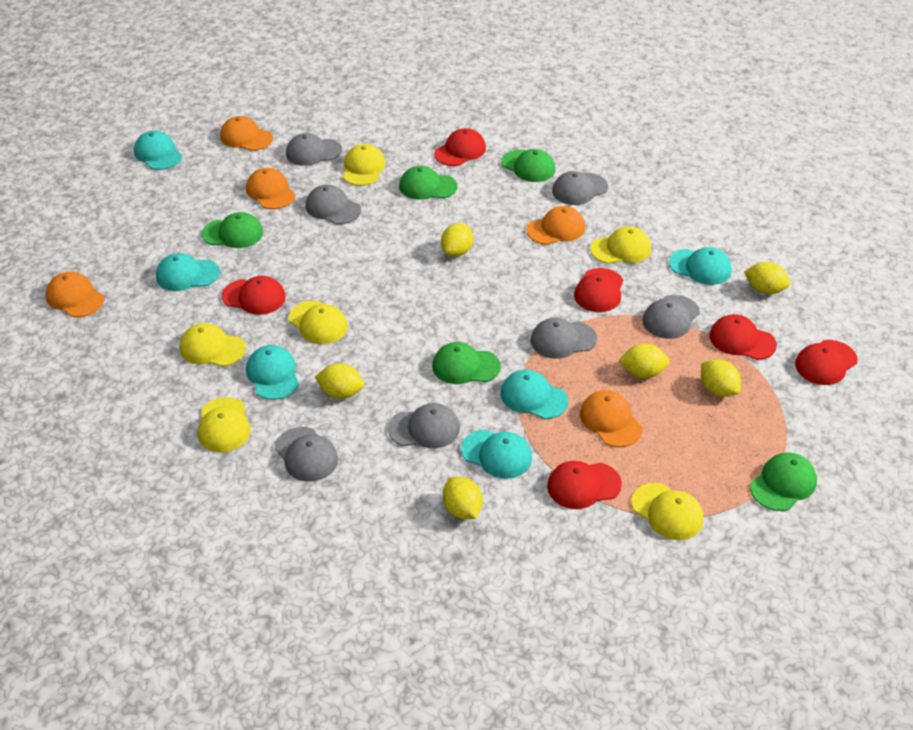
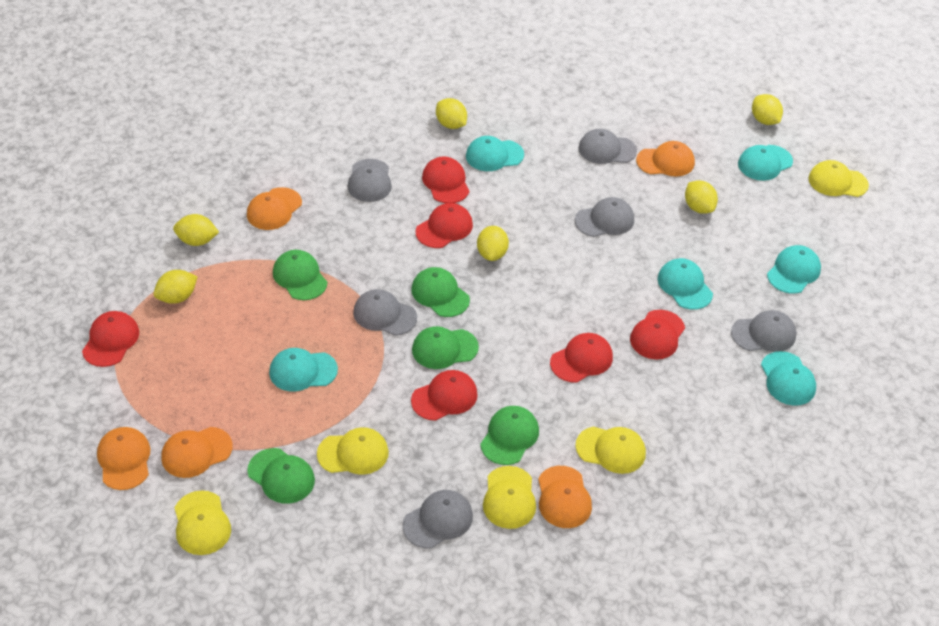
grey cap: [275,427,338,481] [286,133,342,166] [306,185,361,224] [388,403,460,448] [531,318,597,359] [552,171,608,205] [643,295,700,339] = 7 -> [348,159,392,202] [353,289,417,336] [403,490,473,548] [575,197,634,237] [579,129,637,164] [731,310,796,352] = 6
yellow cap: [180,323,246,367] [198,397,251,452] [289,301,348,344] [343,144,386,186] [590,226,651,264] [632,483,704,540] = 6 -> [175,490,231,555] [317,427,389,475] [483,466,536,529] [575,427,646,474] [808,160,869,197] = 5

